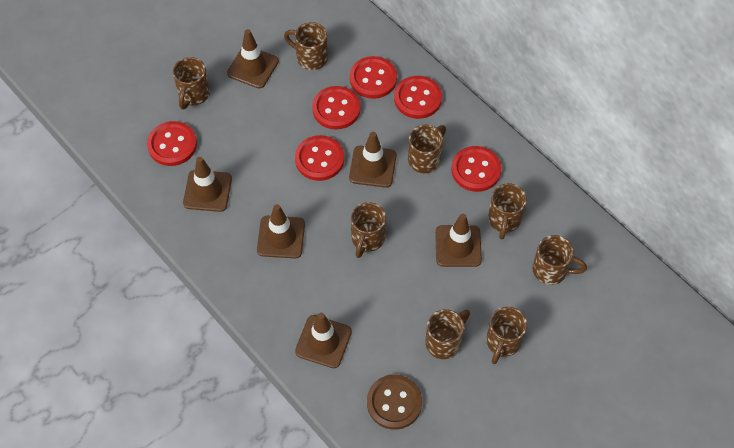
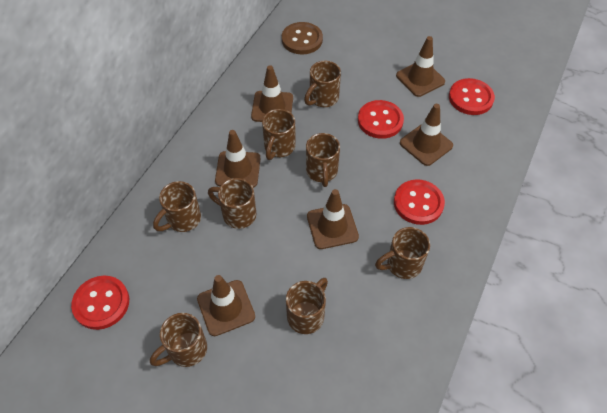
red button: [147,121,197,166] [295,135,344,181] [312,86,360,129] [350,56,397,99] [394,76,442,119] [451,146,502,192] = 6 -> [71,276,129,330] [358,100,404,139] [394,179,445,225] [449,78,495,115] = 4

